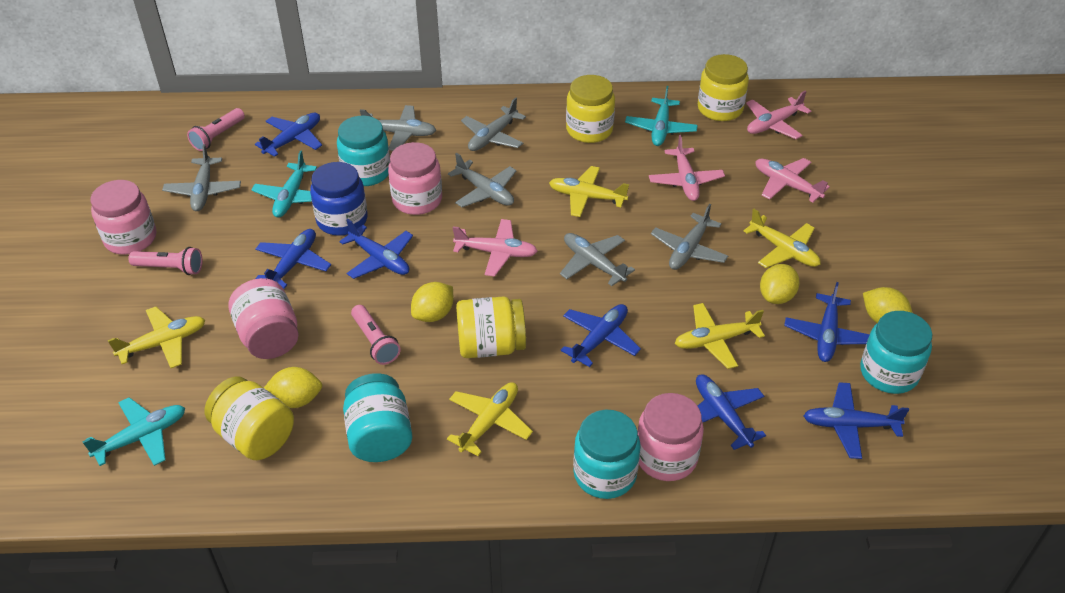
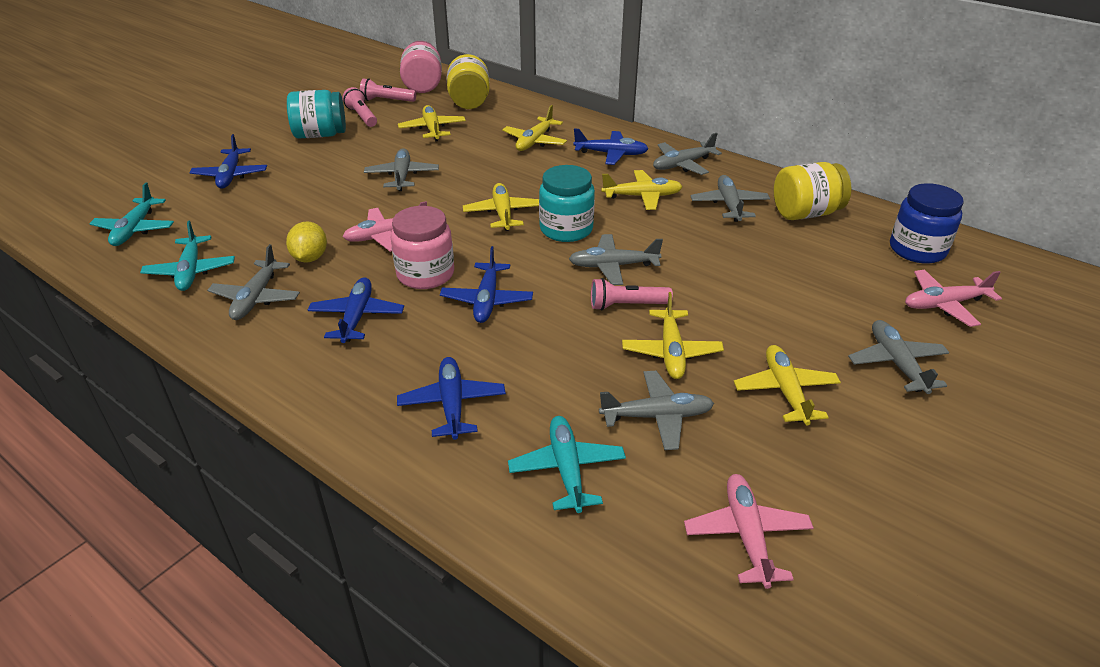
blue plane: [255,113,322,157] [255,229,331,289] [339,219,413,279] [561,304,641,367] [696,374,766,450] [784,282,870,362] [803,382,909,459] = 7 -> [189,134,267,189] [308,277,404,343] [397,357,506,440] [440,246,533,323] [573,129,649,165] = 5
grey plane: [162,144,241,211] [360,105,436,151] [448,153,517,207] [461,97,526,151] [560,233,635,286] [651,204,728,270] = 6 -> [207,244,300,320] [364,148,439,191] [569,234,663,285] [599,371,714,450] [653,133,722,175] [691,175,770,222] [848,320,950,394] = 7
pink jar: [90,180,156,255] [229,278,299,359] [388,142,442,215] [638,393,704,481] = 4 -> [390,206,454,289] [400,41,442,93] = 2
pink plane: [453,219,538,277] [649,135,725,201] [746,91,811,139] [755,158,830,202] = 4 -> [343,201,427,252] [684,474,813,589] [905,269,1002,327] = 3
turquoise jar: [337,116,390,186] [343,373,412,462] [573,410,640,499] [860,311,932,394] = 4 -> [287,90,346,139] [539,165,595,242] = 2
yellow jar: [204,377,294,460] [456,297,526,358] [566,75,615,143] [698,54,749,121] = 4 -> [447,54,490,109] [774,162,851,220] = 2
yellow lemon: [264,367,322,408] [411,282,454,322] [760,264,800,304] [863,287,912,323] = 4 -> [286,221,327,263] = 1
yellow plane: [108,307,205,368] [447,382,533,456] [549,166,629,217] [675,303,765,369] [744,209,820,268] = 5 -> [398,105,466,141] [463,183,539,231] [502,105,567,151] [601,170,682,210] [622,292,724,379] [734,345,841,425] = 6

